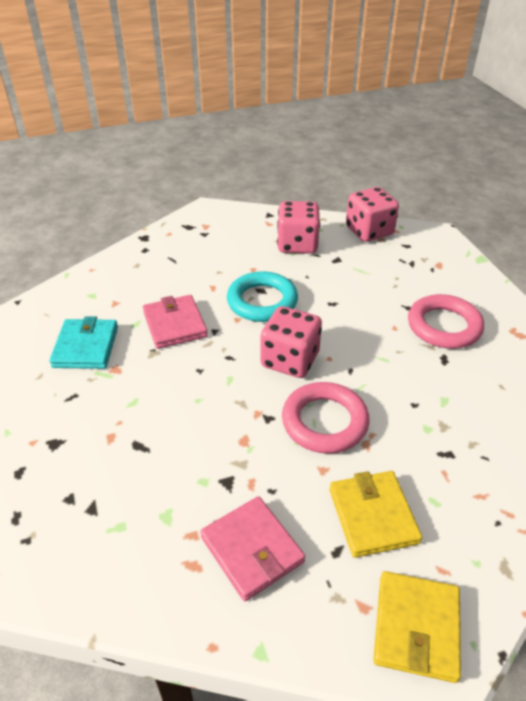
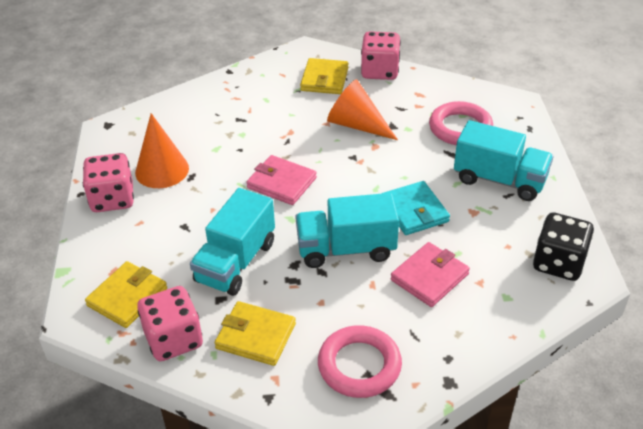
black dice: none = 0 -> [533,212,594,281] = 1
orange cone: none = 0 -> [135,113,189,188] [327,79,398,140] = 2
turquoise ring: [227,271,298,322] = 1 -> none = 0
turquoise truck: none = 0 -> [190,188,275,296] [295,193,399,268] [454,120,554,201] = 3
yellow wallet: [329,471,422,558] [373,571,461,683] = 2 -> [85,261,167,328] [215,301,296,366] [300,58,349,94] = 3

